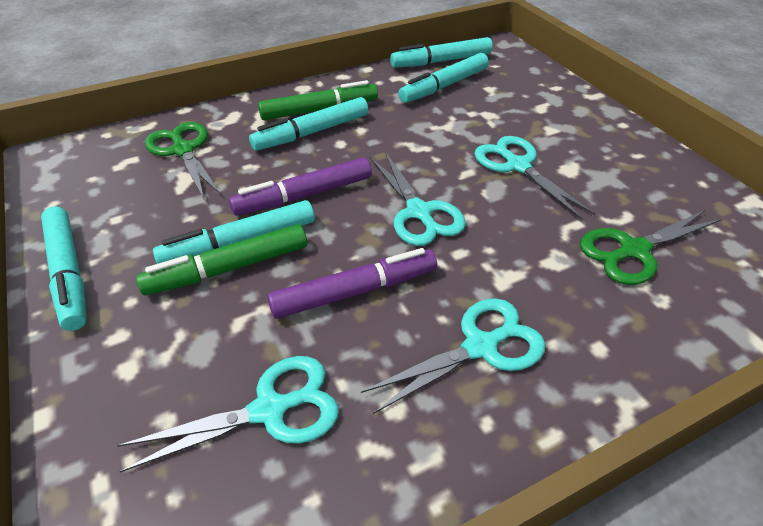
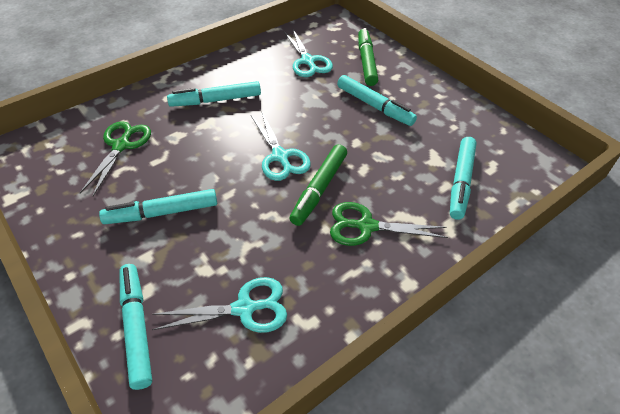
purple marker: [229,158,372,216] [267,248,437,319] = 2 -> none = 0
turquoise scissors: [117,356,339,473] [361,298,545,414] [370,152,466,246] [475,136,595,220] = 4 -> [152,277,287,333] [251,113,311,181] [284,29,333,77] = 3

